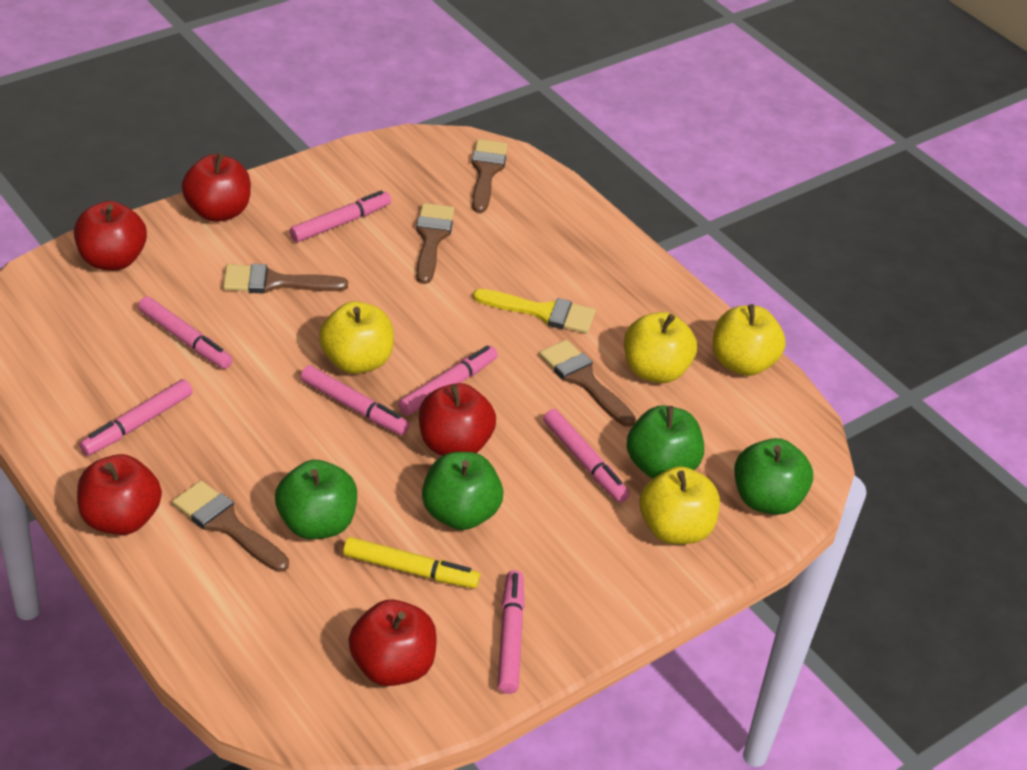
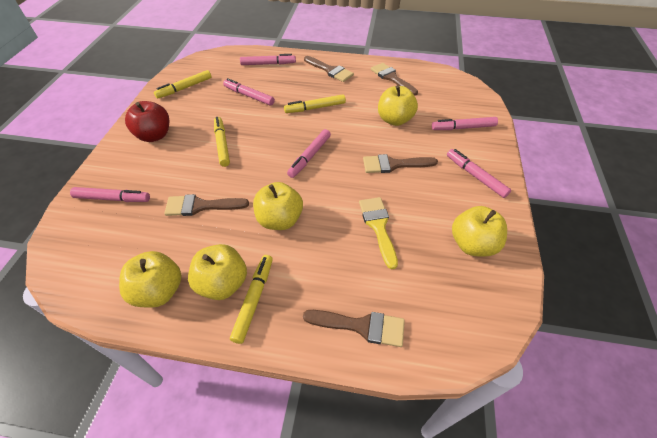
green apple: [275,460,357,539] [422,452,503,530] [627,405,704,479] [734,438,813,515] = 4 -> none = 0
pink marker: [79,379,193,456] [138,296,233,369] [290,190,391,242] [300,365,410,435] [398,346,498,415] [498,570,525,694] [543,409,630,503] = 7 -> [70,187,150,202] [223,78,275,106] [240,54,296,65] [287,129,331,178] [432,117,498,130] [447,149,511,198] = 6
red apple: [74,201,147,270] [77,454,162,535] [182,153,251,222] [349,600,437,686] [419,383,496,456] = 5 -> [125,101,169,142] = 1
yellow apple: [319,301,394,374] [624,312,697,383] [640,466,720,544] [713,304,786,376] = 4 -> [119,251,181,308] [188,244,247,300] [253,182,303,230] [378,85,418,126] [452,206,507,257] = 5
yellow marker: [343,537,480,588] = 1 -> [154,70,211,99] [214,117,230,167] [230,255,273,344] [284,94,346,113] = 4

